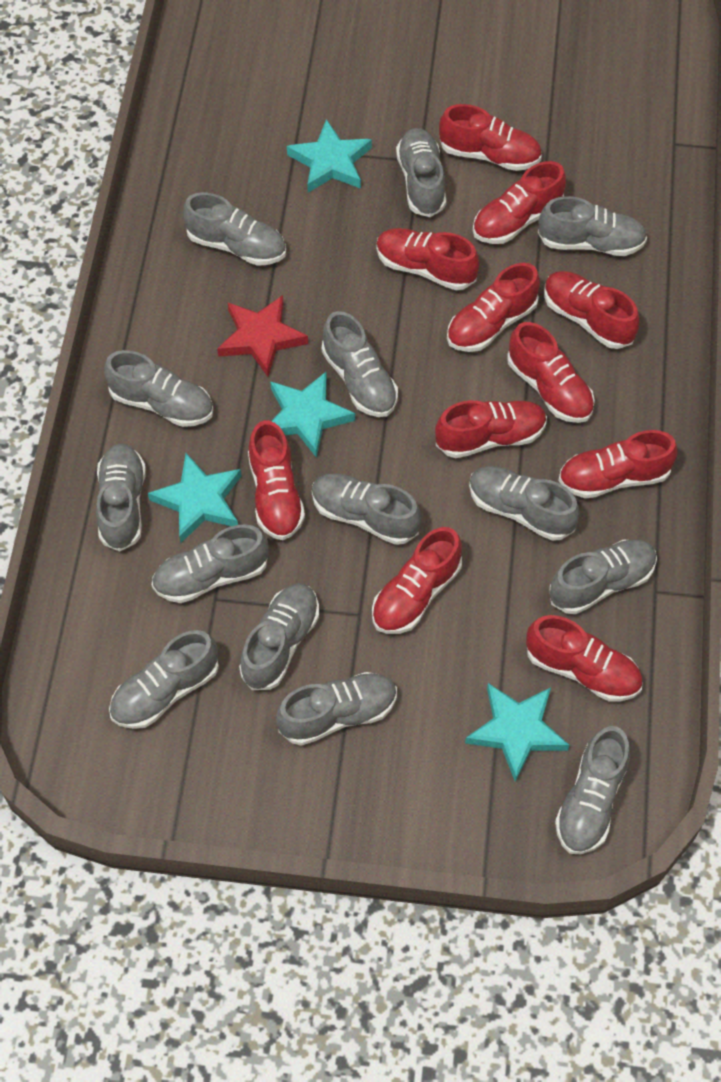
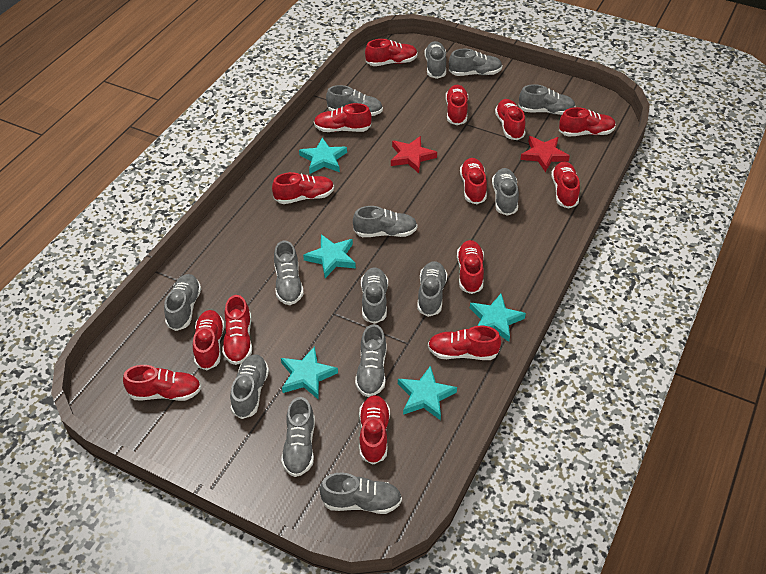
red shoe: [248,420,305,540] [372,527,462,634] [376,228,480,290] [435,400,547,458] [439,104,542,171] [447,263,540,352] [472,161,566,244] [507,322,595,423] [526,615,643,701] [544,271,639,349] [558,430,677,499] = 11 -> [123,365,201,401] [193,310,224,370] [222,295,252,365] [272,172,334,204] [314,103,372,132] [359,395,390,465] [365,39,418,66] [428,326,501,360] [446,85,468,125] [457,240,484,294] [460,158,487,204] [495,99,525,140] [551,162,580,209] [559,107,616,137] = 14
red star: [217,295,308,377] = 1 -> [391,136,437,173] [520,136,570,172] = 2
turquoise star: [148,453,242,543] [270,372,355,458] [287,119,372,193] [465,683,570,782] = 4 -> [281,346,338,400] [299,138,347,174] [303,234,356,278] [398,366,457,420] [470,294,526,342] = 5

